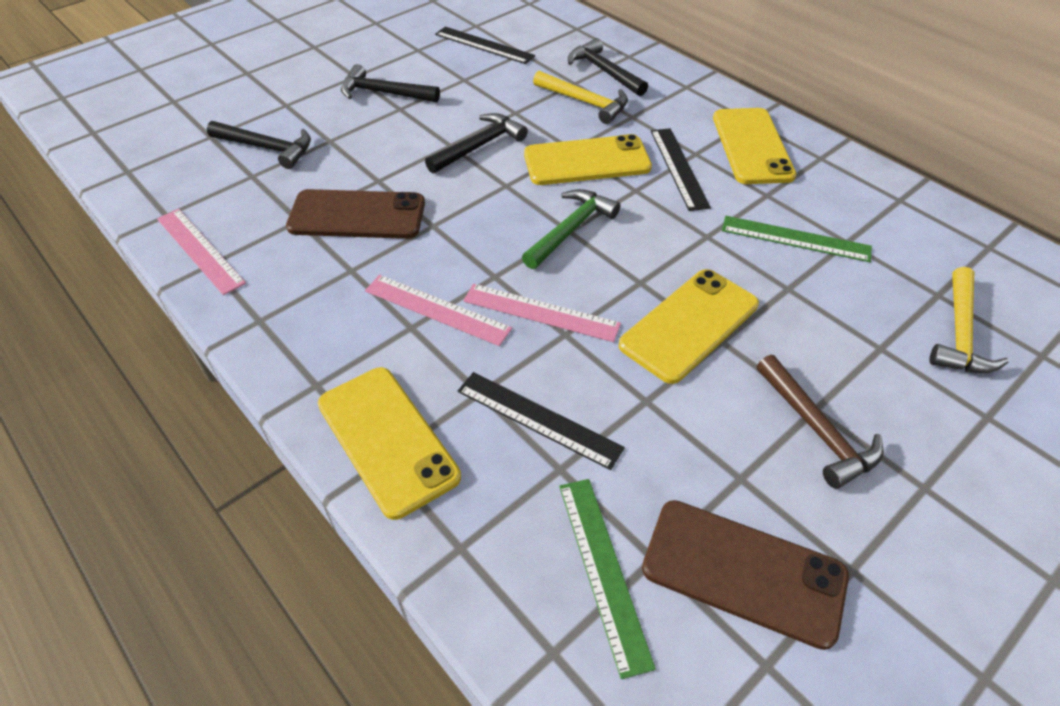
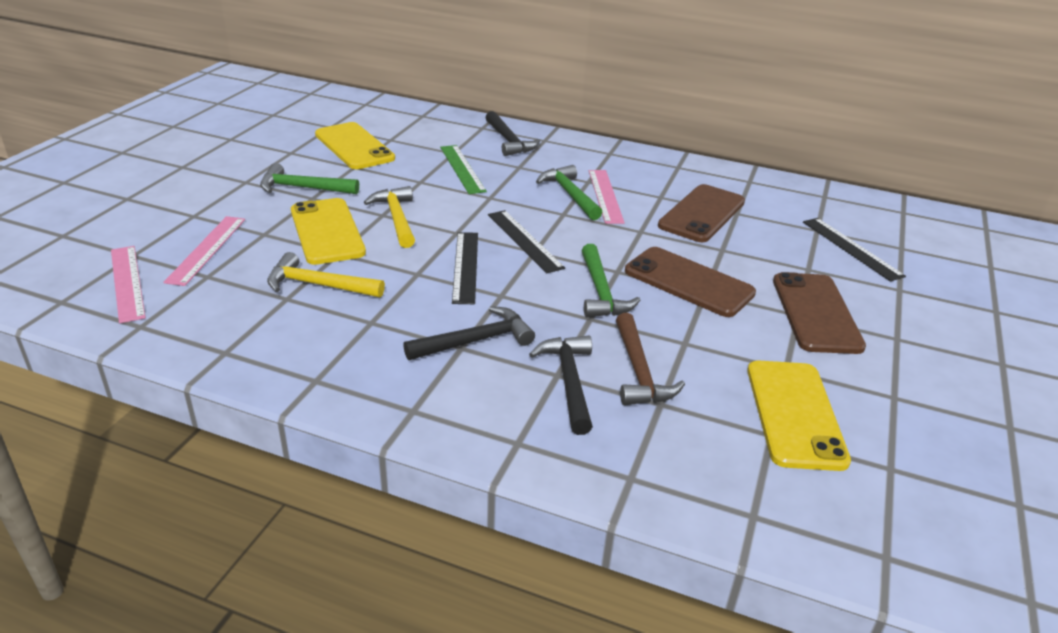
black hammer: [207,121,311,169] [341,64,440,102] [425,113,528,173] [568,38,648,96] = 4 -> [403,306,535,360] [486,111,540,156] [529,336,593,435] = 3
brown phone: [286,189,425,239] [642,500,849,650] = 2 -> [625,247,756,317] [658,184,745,242] [773,272,866,354] = 3
green hammer: [522,189,620,269] = 1 -> [260,163,359,194] [536,165,603,220] [581,244,640,318] = 3
green ruler: [559,479,656,679] [722,216,872,262] = 2 -> [440,145,487,194] = 1
yellow phone: [318,367,461,520] [524,134,652,185] [619,269,759,384] [713,108,796,184] = 4 -> [291,198,366,265] [315,122,395,169] [747,361,851,471] = 3

